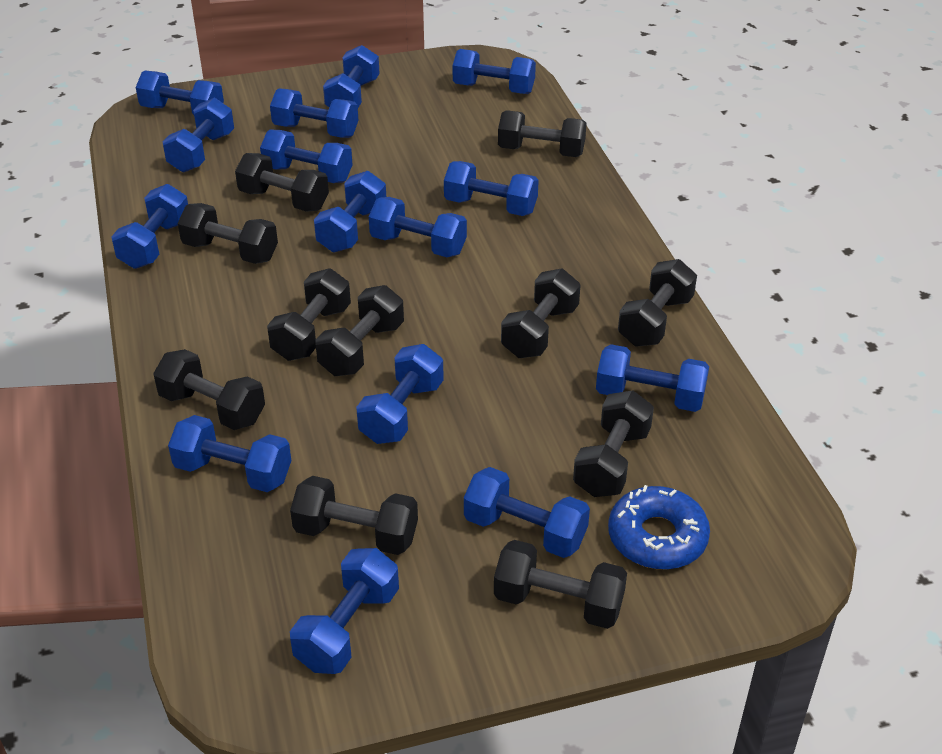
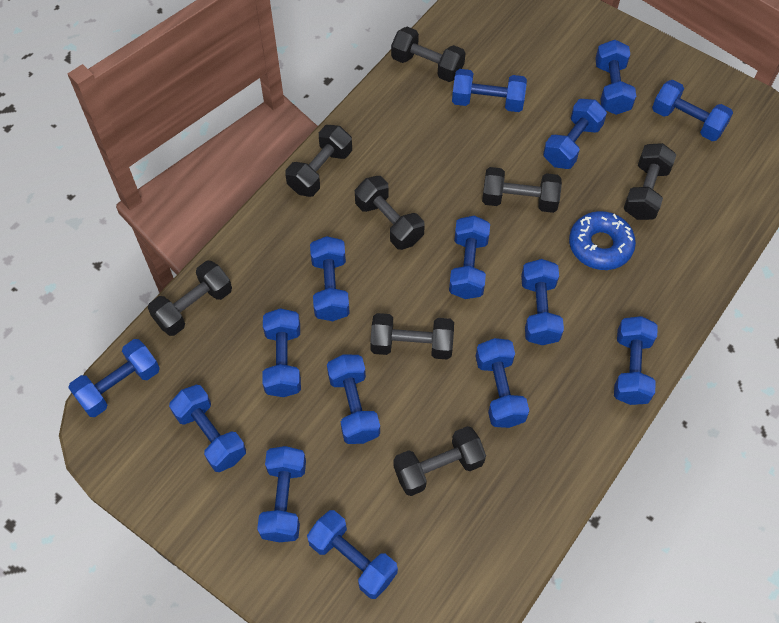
black dumbbell: [153,349,265,430] [178,203,278,264] [235,153,329,212] [267,268,351,361] [290,476,418,555] [315,285,404,376] [494,540,627,629] [498,111,586,157] [501,268,581,358] [573,390,654,497] [618,259,697,347] = 11 -> [148,261,232,336] [285,125,352,197] [355,176,425,250] [370,313,454,360] [391,27,465,82] [393,426,486,496] [482,167,562,213] [624,143,676,220] = 8

